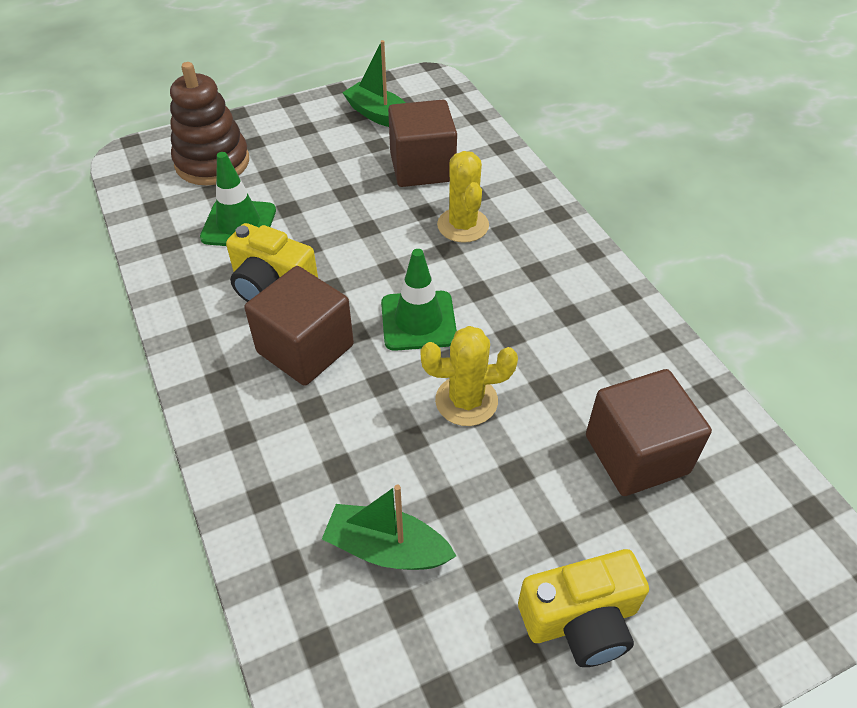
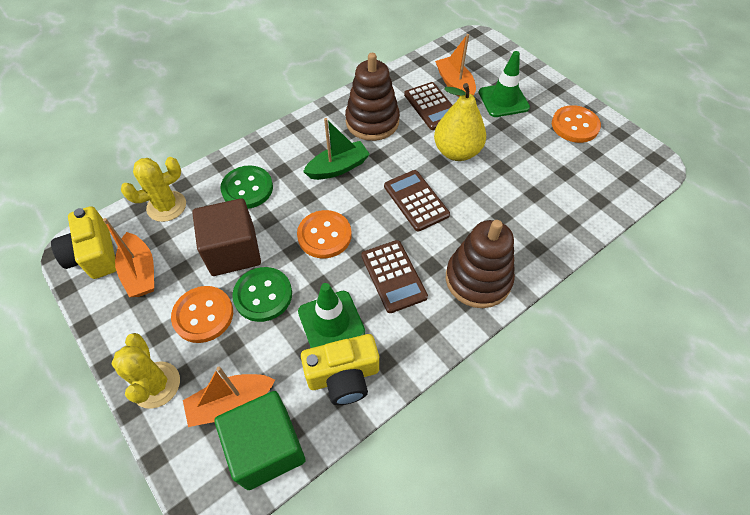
brown calculator: none = 0 -> [361,240,428,313] [384,170,450,232] [404,82,453,130] = 3
brown cube: [244,266,354,386] [388,100,457,187] [586,369,712,496] = 3 -> [192,198,261,276] = 1
brown stacking toy: [170,62,249,185] = 1 -> [345,53,400,141] [446,220,515,308] = 2
green boat: [322,484,456,570] [342,40,405,127] = 2 -> [303,118,370,180] = 1
green button: none = 0 -> [220,165,273,209] [232,267,292,322] = 2
green cube: none = 0 -> [215,391,306,490] = 1
orange boat: none = 0 -> [103,218,154,297] [183,367,275,427] [435,34,476,97] = 3
orange button: none = 0 -> [171,286,233,343] [297,210,352,258] [552,105,601,143] = 3
yellow pear: none = 0 -> [434,83,486,161] = 1

